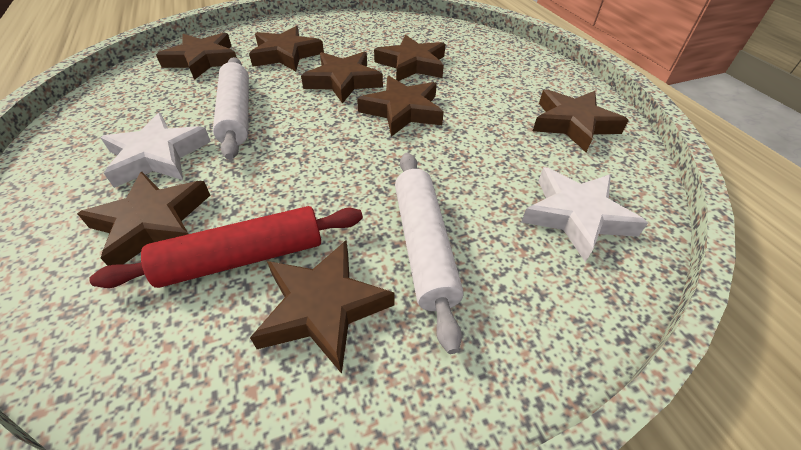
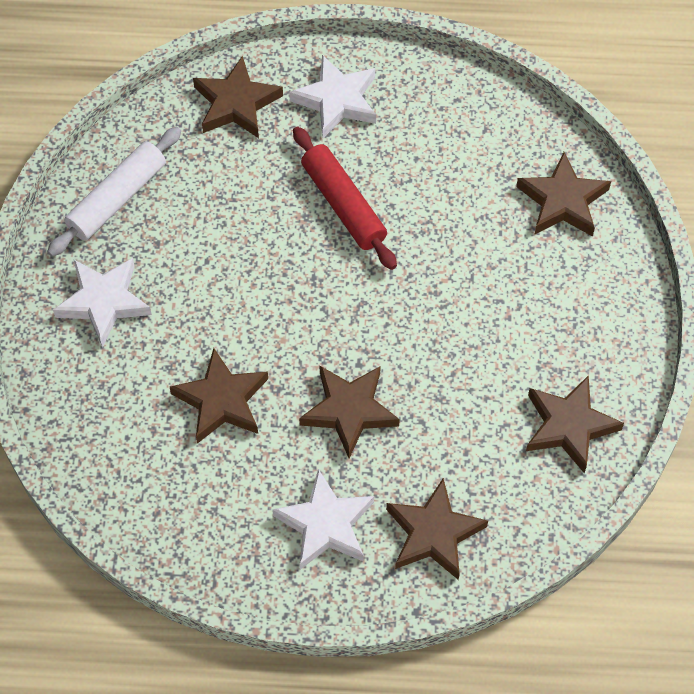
brown star: [77,172,210,266] [156,32,237,80] [249,26,324,71] [250,240,394,374] [301,52,383,104] [357,76,444,137] [374,35,445,81] [533,89,629,152] = 8 -> [170,348,268,444] [193,56,283,138] [299,365,400,458] [386,478,488,580] [516,152,611,237] [526,375,624,473] = 6
white rolling pin: [213,57,249,160] [395,153,464,354] = 2 -> [47,127,181,257] = 1
white star: [100,113,211,188] [522,167,648,262] = 2 -> [53,258,152,348] [272,469,374,570] [289,55,376,138] = 3

